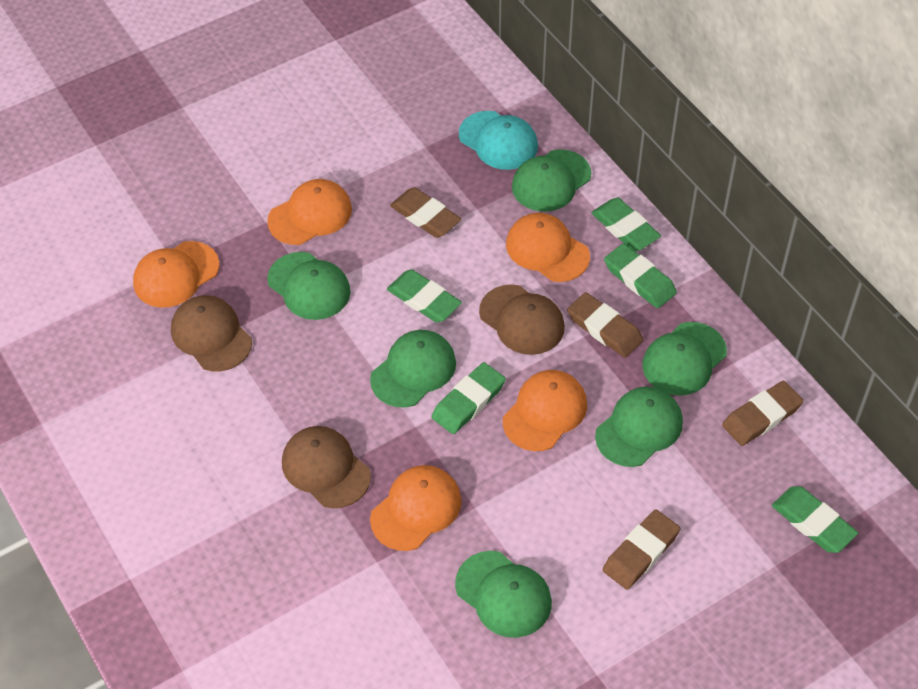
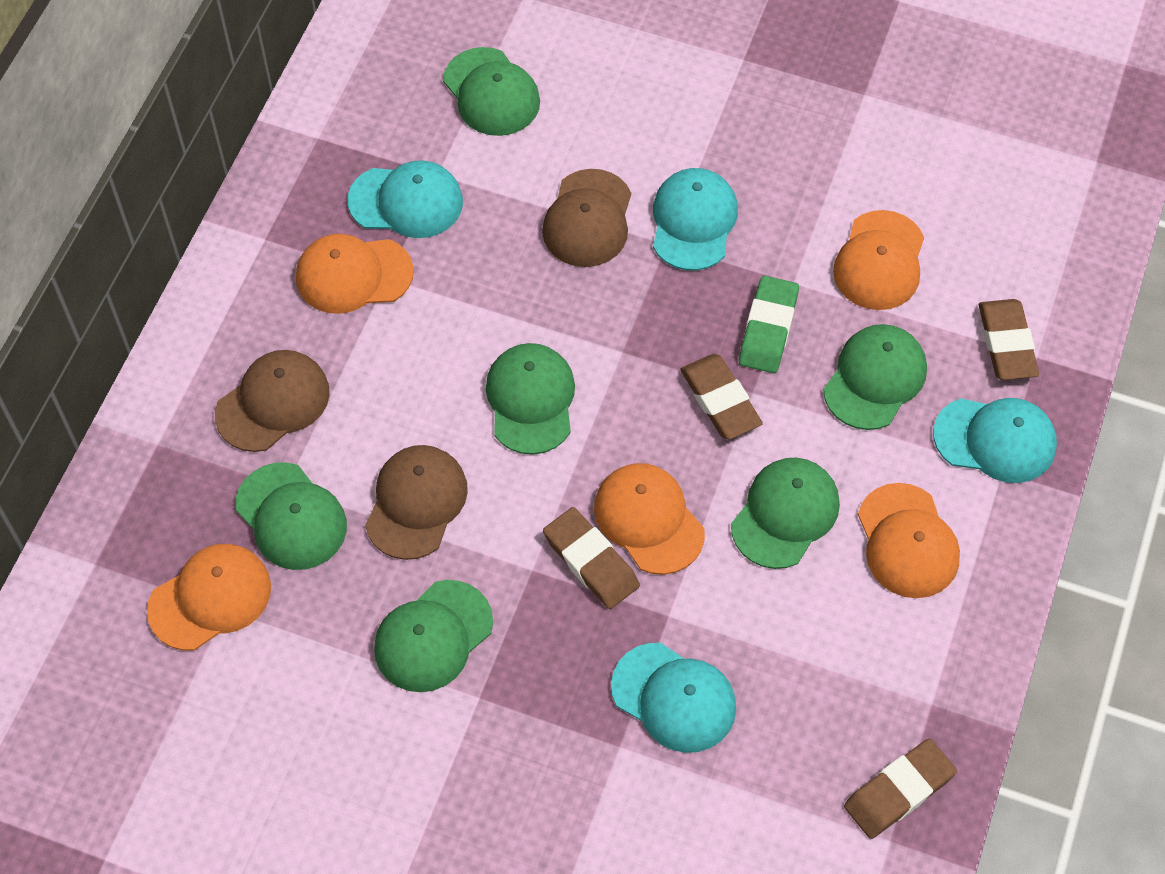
green eraser: [387,269,462,323] [431,362,506,434] [591,198,661,251] [604,243,677,309] [772,486,858,553] = 5 -> [739,276,799,373] = 1
turquoise cap: [459,111,538,170] = 1 -> [348,160,463,238] [611,643,736,753] [653,168,738,271] [933,398,1057,483] = 4

